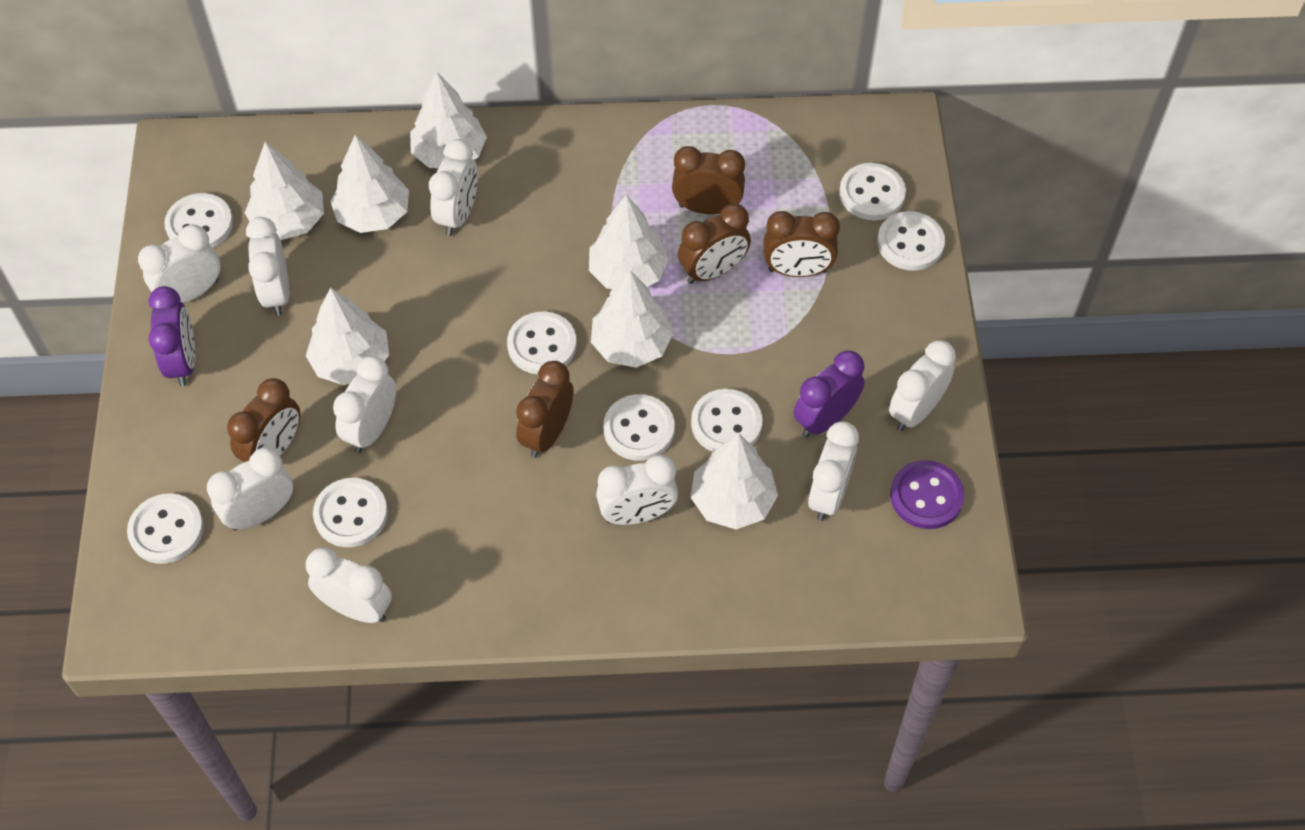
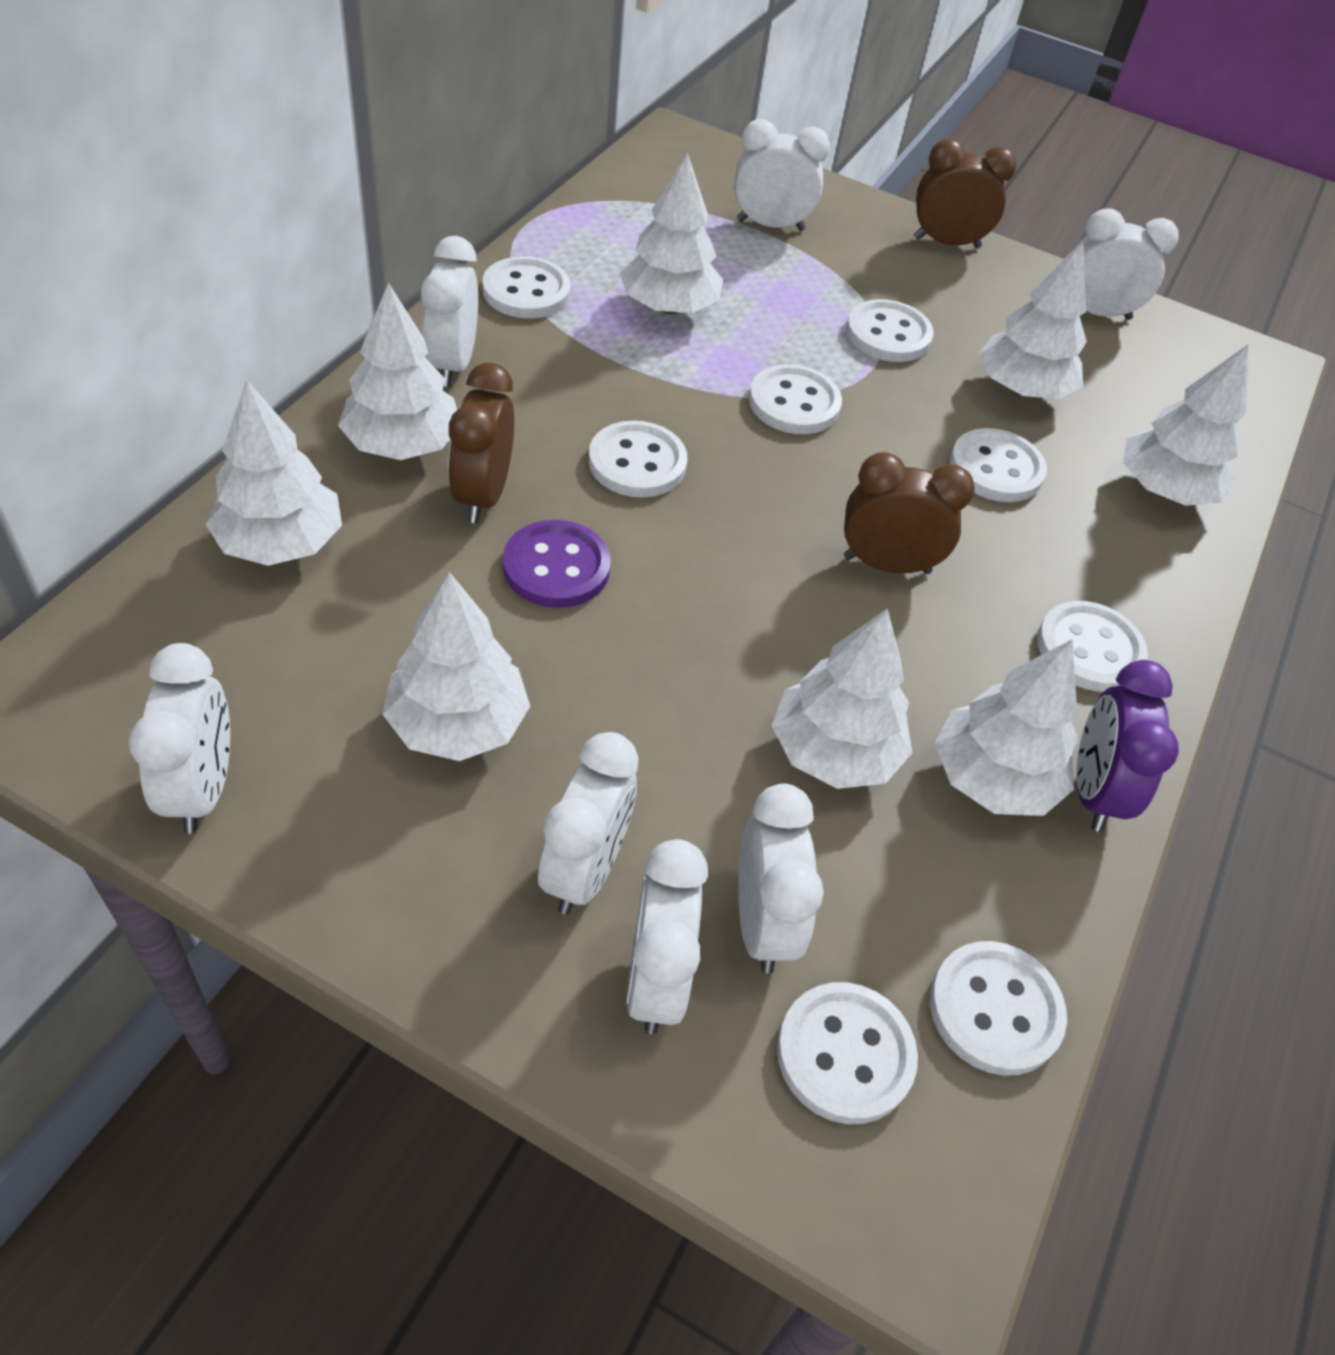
brown clock: [227,378,300,462] [516,361,573,458] [672,146,745,214] [678,203,751,284] [764,211,840,277] = 5 -> [448,363,514,523] [844,452,975,574] [914,139,1016,248] = 3
purple clock: [148,286,195,386] [794,350,865,438] = 2 -> [1077,660,1179,832] = 1
white clock: [138,224,220,303] [207,448,293,531] [246,217,289,316] [306,548,392,623] [333,356,396,453] [429,139,478,236] [596,455,678,525] [808,422,859,521] [889,340,956,432] = 9 -> [129,643,230,834] [421,236,478,387] [538,732,639,914] [626,839,708,1034] [734,119,830,231] [738,783,824,973] [1074,208,1178,320] = 7
white tree: [245,142,324,240] [306,287,389,385] [330,135,409,233] [410,72,487,168] [589,195,669,289] [591,270,673,368] [690,433,778,529] = 7 -> [205,380,342,566] [338,282,457,460] [382,572,530,761] [620,152,723,314] [772,608,912,789] [935,640,1078,816] [979,241,1087,399] [1123,345,1248,506] = 8

